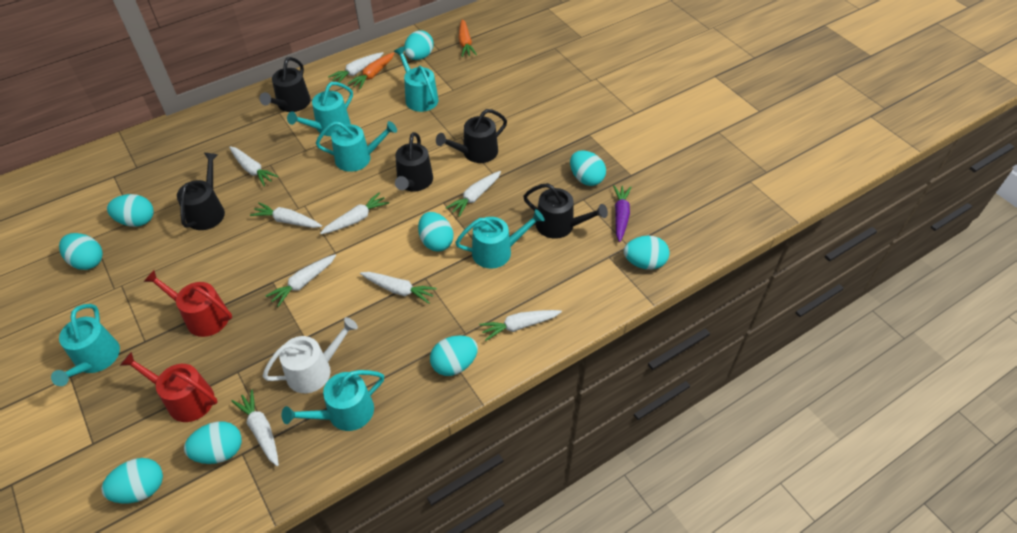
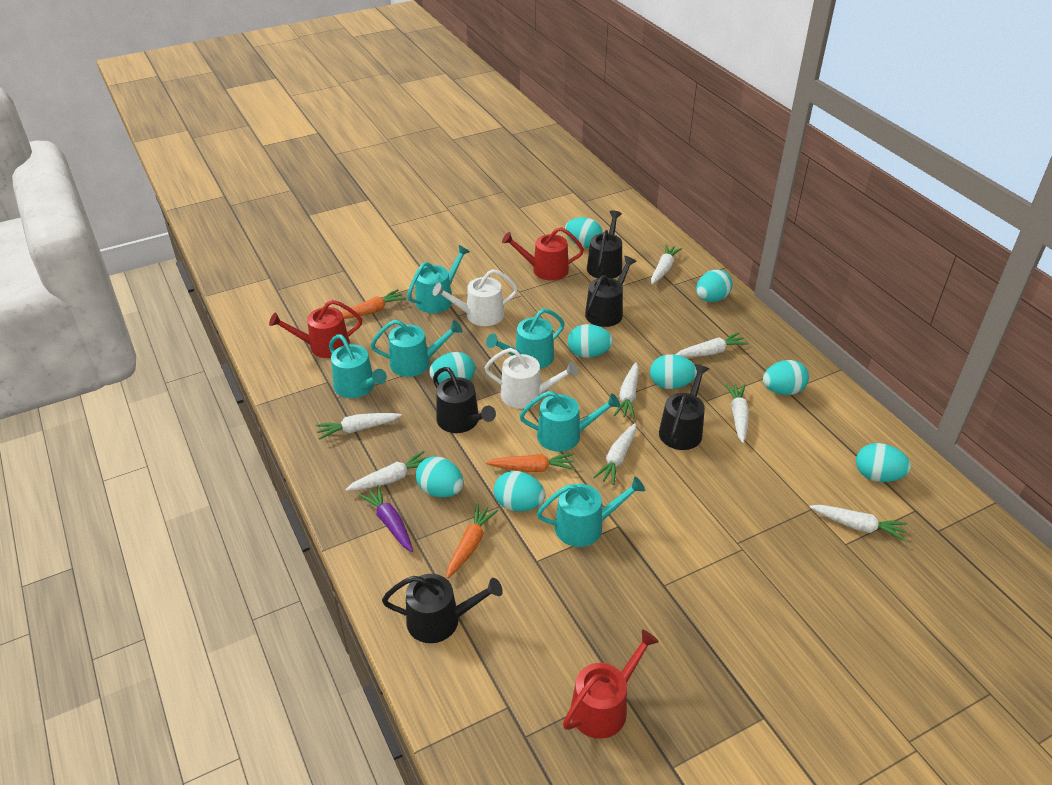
orange carrot: [348,52,394,89] [459,19,477,57] = 2 -> [342,289,406,319] [446,504,498,578] [486,453,575,472] = 3
red watering can: [120,352,218,422] [143,270,232,337] = 2 -> [269,300,362,358] [502,227,584,281] [563,629,659,739] = 3
white carrot: [229,146,278,186] [232,390,279,466] [250,202,322,228] [266,254,336,307] [320,193,389,234] [328,52,383,82] [360,272,437,304] [446,171,501,217] [479,310,562,341] = 9 -> [316,413,402,440] [345,451,429,491] [593,423,636,485] [614,362,639,419] [651,244,682,284] [675,332,749,357] [725,383,749,443] [810,505,907,541] = 8
white watering can: [263,317,358,393] = 1 -> [433,269,518,326] [484,348,578,409] = 2

